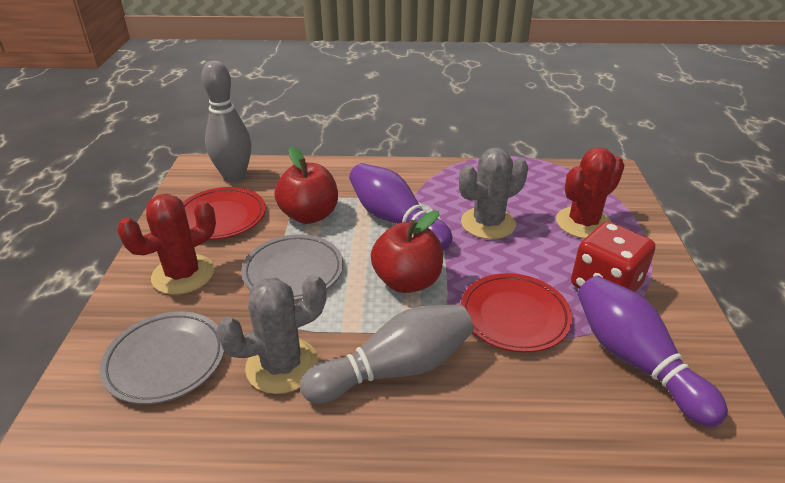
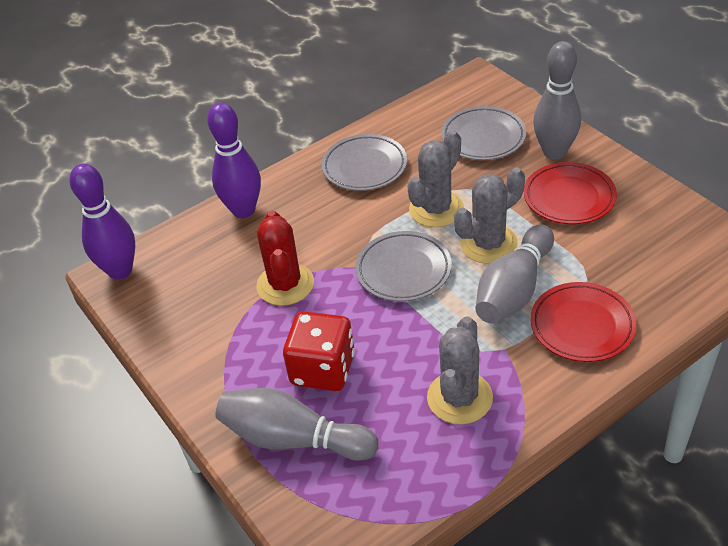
grey bowling pin: [201,61,251,182] [300,304,474,403] = 2 -> [215,388,378,461] [475,224,554,323] [533,41,581,160] = 3
grey cactus: [216,274,326,394] [459,148,528,239] = 2 -> [407,130,464,227] [427,316,493,424] [454,167,525,264] = 3
grey plate: [100,312,225,404] [241,234,343,301] = 2 -> [321,134,407,191] [355,231,452,302] [441,106,526,160] = 3
red apple: [274,146,338,224] [371,210,443,293] = 2 -> none = 0
red cactus: [117,194,216,295] [556,147,625,239] = 2 -> [257,210,314,306] = 1

